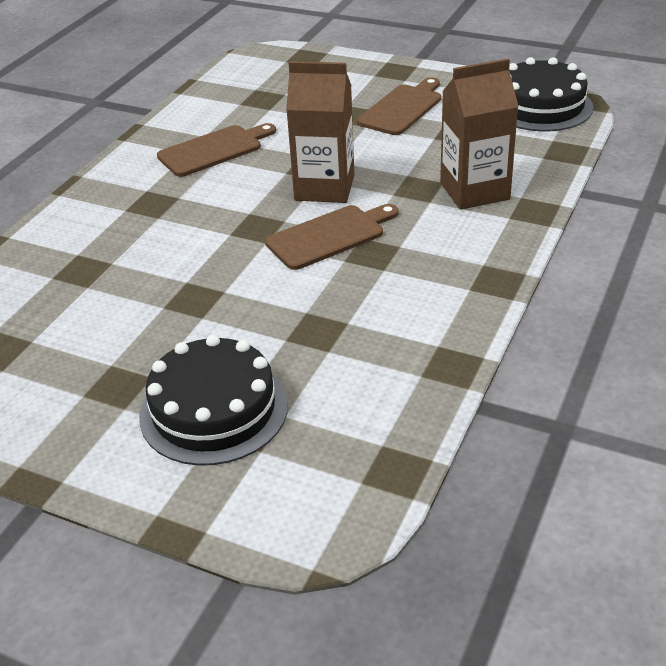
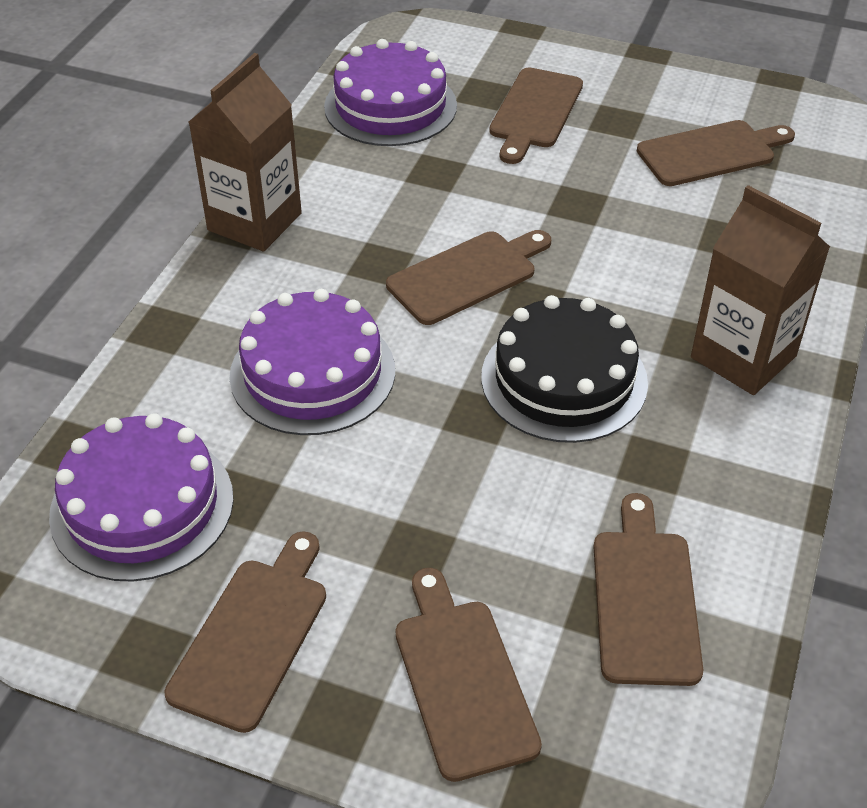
black cake: [139,335,288,466] [509,57,593,131] = 2 -> [481,295,648,443] = 1
brown cutting board: [157,123,276,177] [265,204,399,270] [357,77,441,135] = 3 -> [164,531,326,733] [386,230,551,325] [395,568,542,782] [489,68,583,164] [594,493,703,686] [637,120,795,186] = 6
purple cake: none = 0 -> [49,413,234,582] [230,289,395,435] [324,39,457,146] = 3

